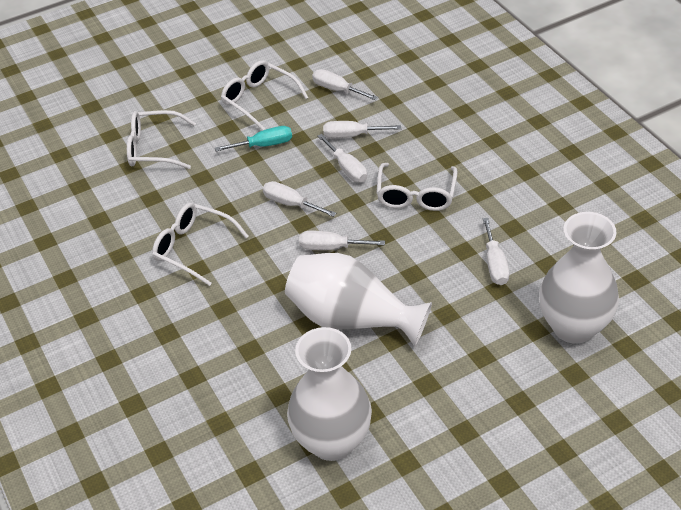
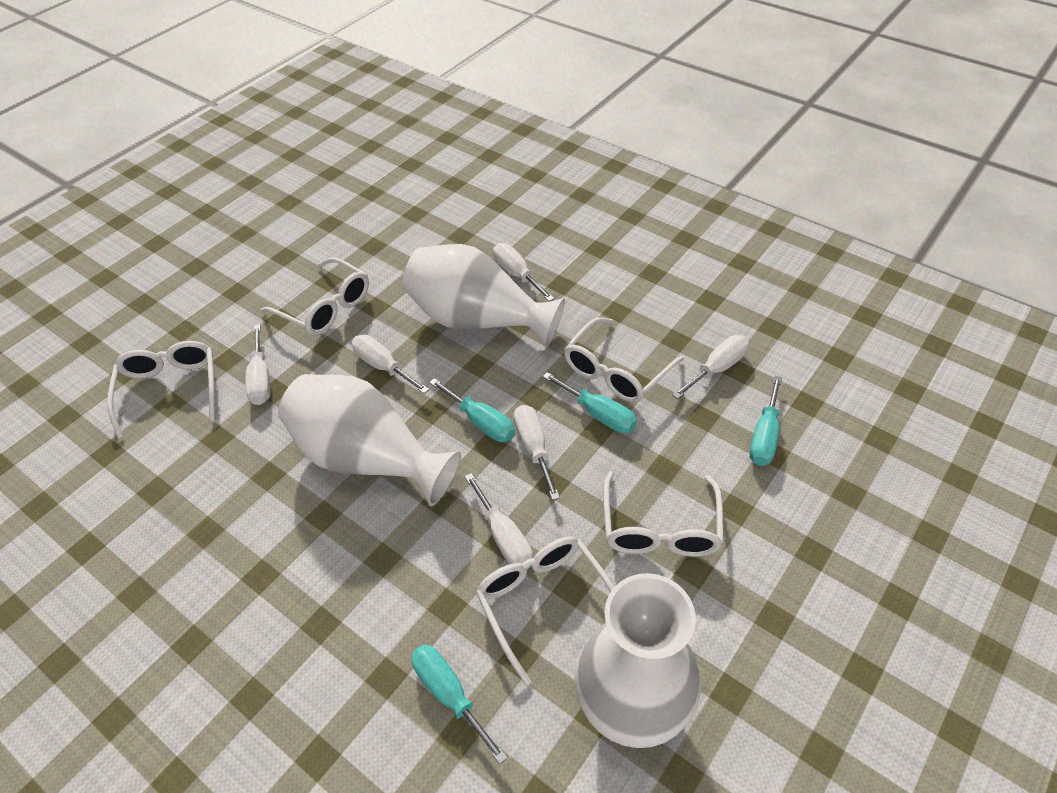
turquoise screwdriver: [215,126,292,151] = 1 -> [411,645,508,764] [429,378,515,442] [542,372,637,433] [749,376,782,466] = 4
white glasses: [127,110,196,169] [152,203,249,286] [221,60,308,131] [376,163,458,211] = 4 -> [107,341,215,439] [260,257,369,335] [476,537,614,686] [564,317,684,403] [603,471,724,557] = 5

